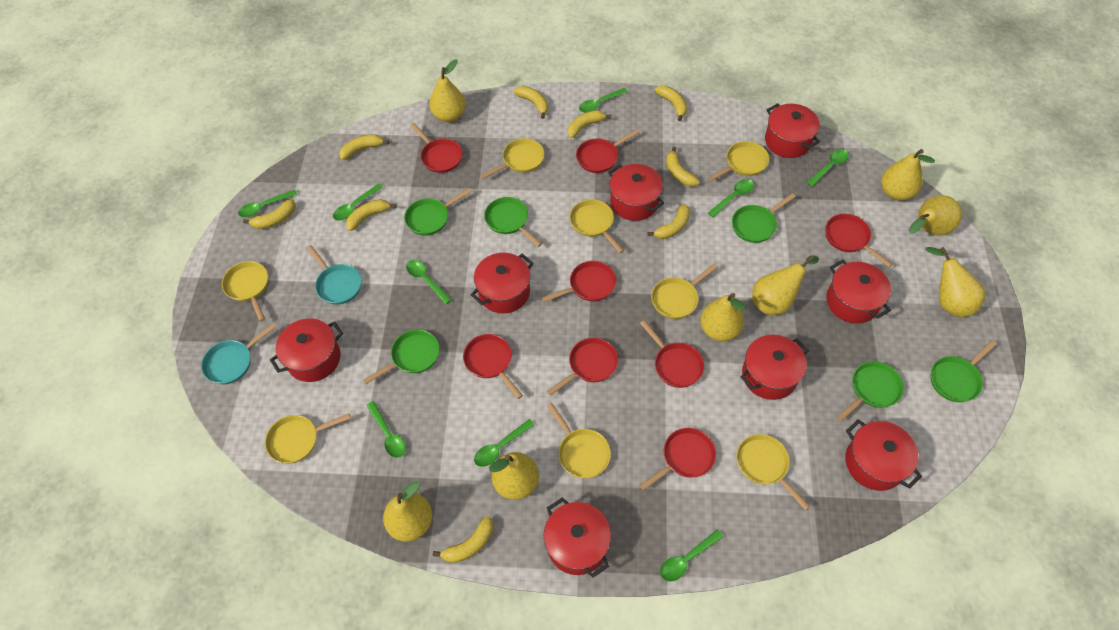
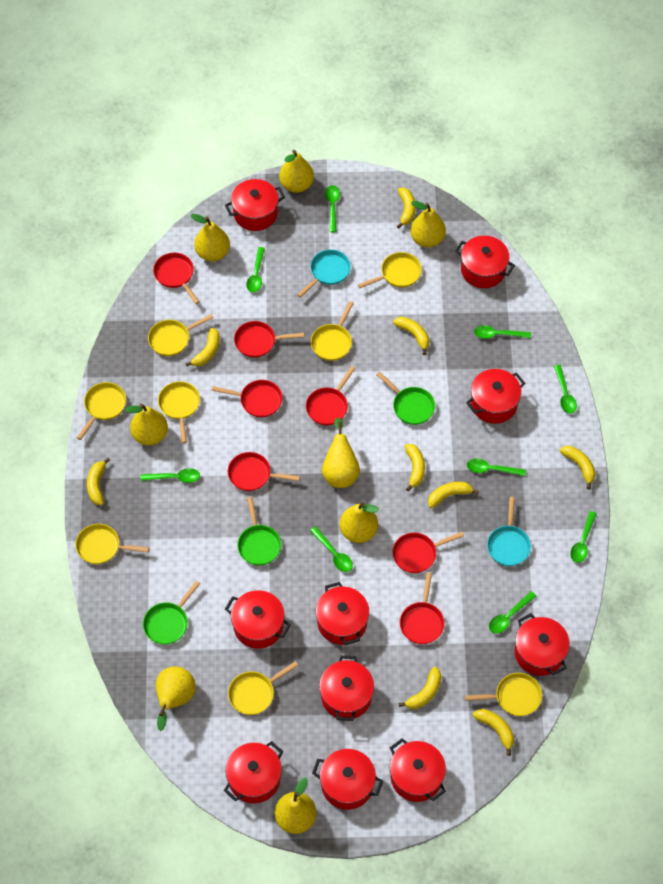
green pan: [363,329,439,384] [404,188,472,236] [484,197,542,247] [732,193,796,243] [837,361,904,421] [930,340,997,402] = 6 -> [143,581,200,645] [237,497,281,566] [376,372,435,425] = 3
red pan: [410,123,462,173] [463,334,523,399] [542,261,616,302] [547,338,618,396] [576,129,639,173] [639,428,716,491] [640,320,704,388] [825,214,893,267] = 8 -> [153,253,200,304] [212,380,283,417] [228,452,300,491] [234,321,304,358] [306,366,355,425] [392,532,464,573] [400,572,444,644] = 7
red pot: [270,318,343,382] [471,253,534,314] [544,497,611,578] [608,164,664,221] [741,335,809,400] [765,103,820,158] [826,260,891,324] [845,419,922,491] = 8 -> [224,741,283,803] [225,179,285,231] [225,590,291,649] [312,749,383,810] [316,582,369,645] [319,655,374,721] [390,738,446,802] [455,236,515,288] [466,369,525,424] [515,613,570,676] = 10

